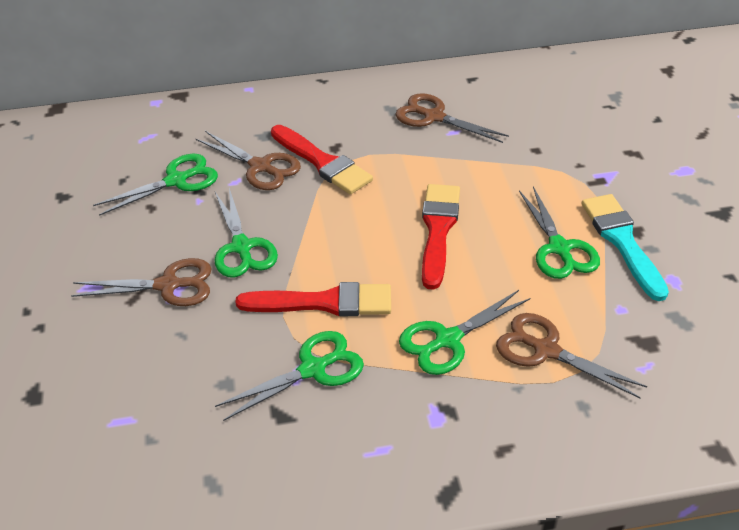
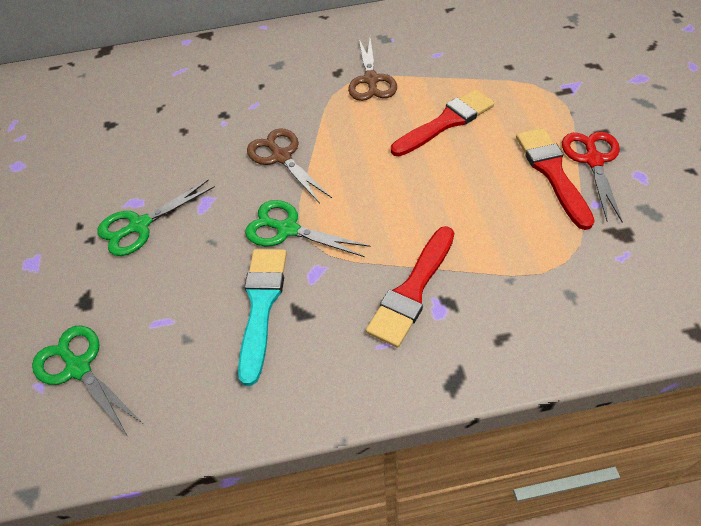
brown scissors: [71,258,212,306] [196,131,301,190] [395,93,509,143] [496,313,647,398] = 4 -> [247,128,332,204] [348,38,397,101] = 2
green scissors: [93,153,218,216] [214,188,278,277] [215,331,364,421] [399,290,530,375] [519,187,600,279] = 5 -> [32,325,142,437] [97,180,215,256] [245,200,371,257] = 3
red scissors: none = 0 -> [562,132,623,223] = 1

